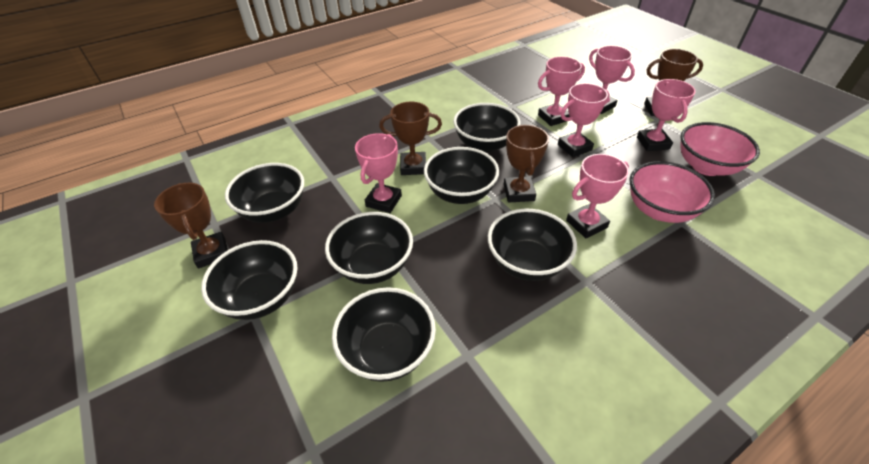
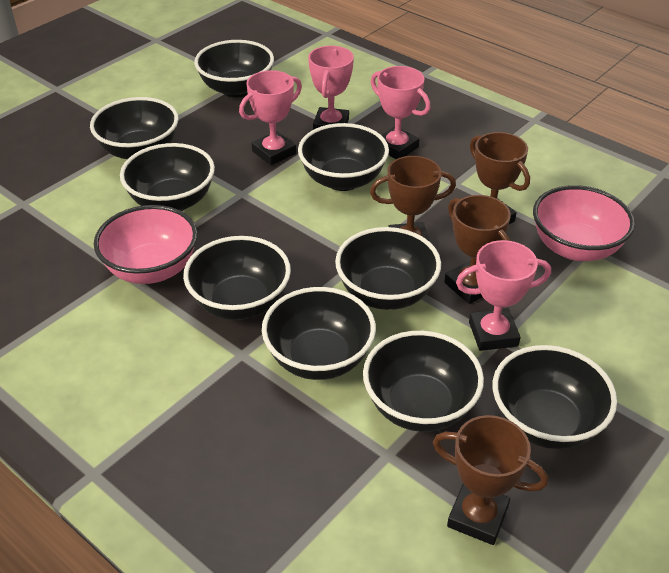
black bowl: [201,240,298,320] [225,163,304,223] [325,212,413,284] [332,287,436,382] [424,147,499,204] [453,103,521,152] [488,209,577,281] = 7 -> [90,97,179,159] [120,143,215,211] [183,236,291,320] [194,40,274,98] [262,287,376,380] [298,123,389,191] [335,227,441,310] [363,331,484,432] [493,345,617,449] = 9
pink trophy: [355,133,402,213] [538,57,585,126] [558,83,610,158] [566,154,629,238] [589,46,635,114] [637,79,696,151] = 6 -> [239,70,302,165] [308,46,354,130] [371,66,431,159] [456,240,551,351] = 4

